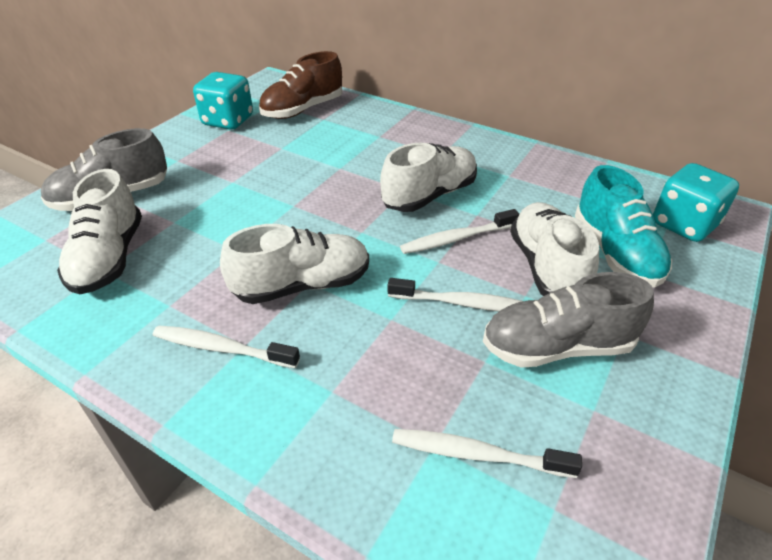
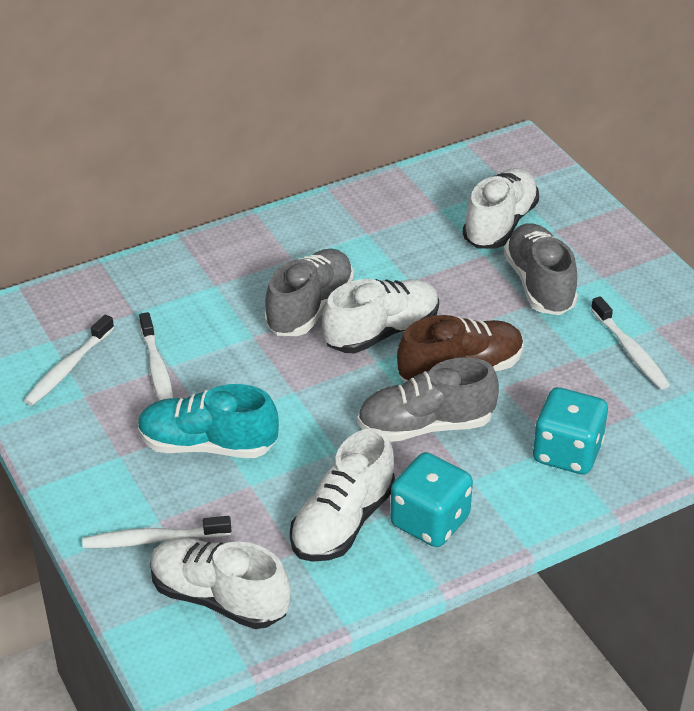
grey shoe: [41,128,167,211] [483,272,654,368] = 2 -> [264,249,354,336] [357,357,499,442] [504,223,578,315] = 3

